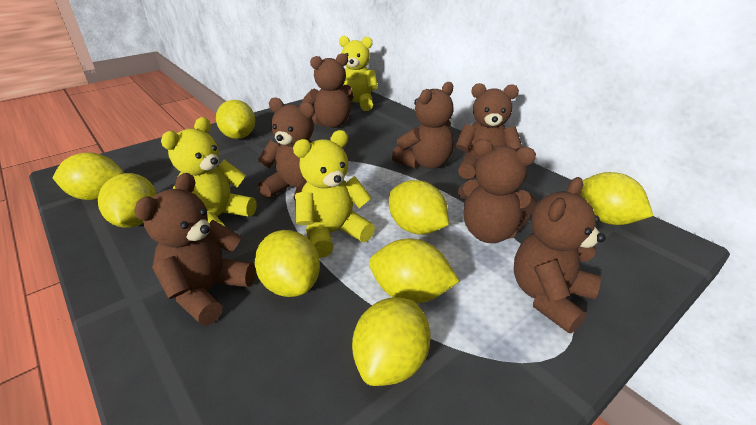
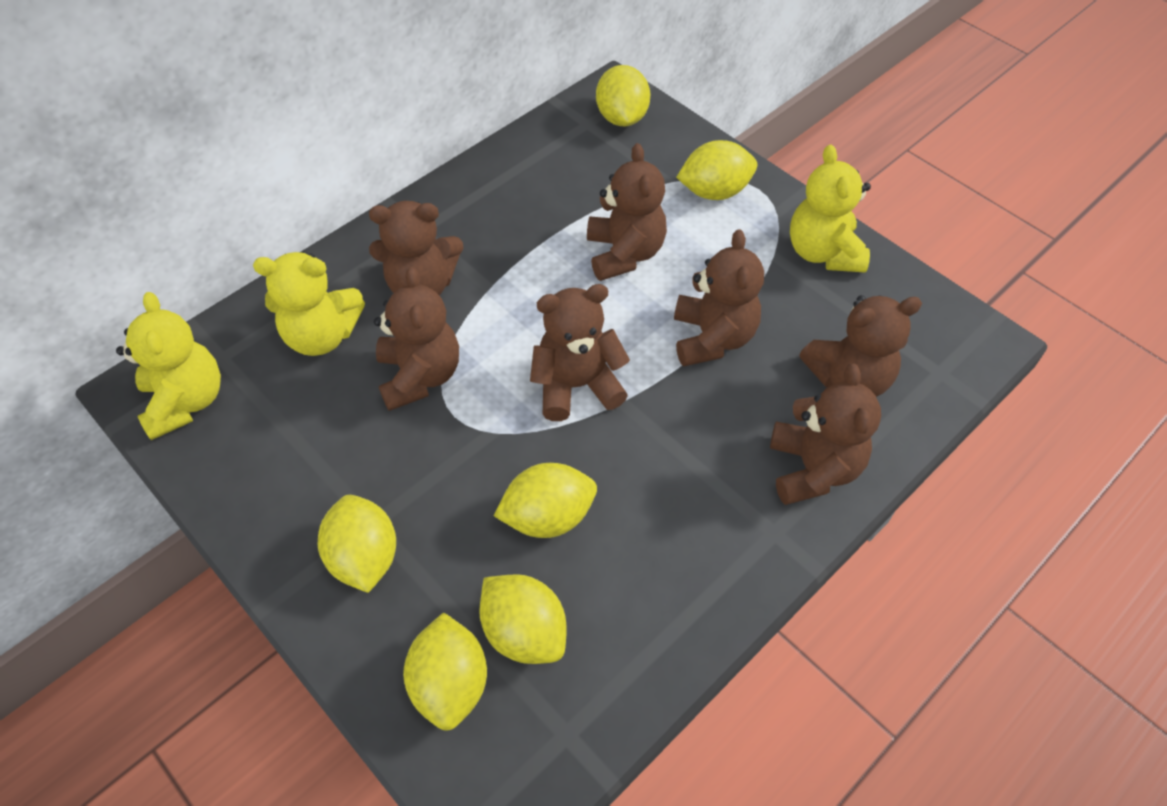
yellow lemon: [53,152,124,200] [98,173,157,228] [216,100,255,139] [255,230,320,297] [352,297,431,386] [369,239,460,304] [389,180,449,235] [580,172,653,225] = 8 -> [318,495,396,593] [403,612,487,731] [479,574,566,664] [494,463,597,538] [596,65,650,126] [676,140,757,200] = 6

